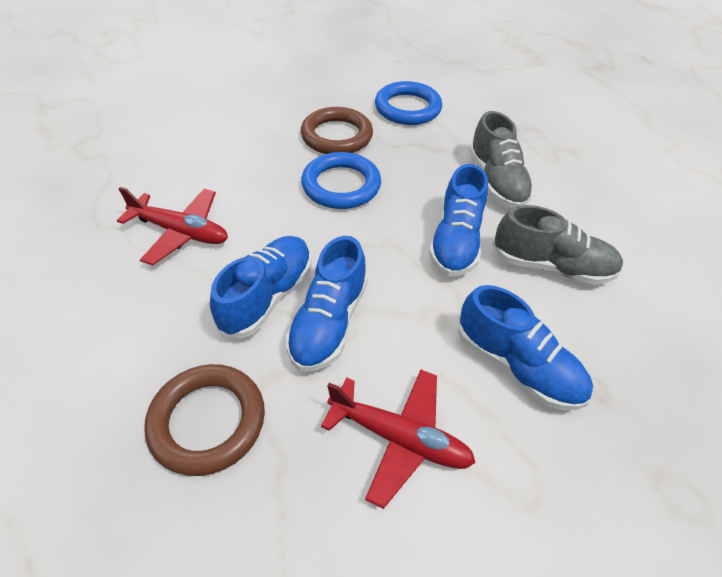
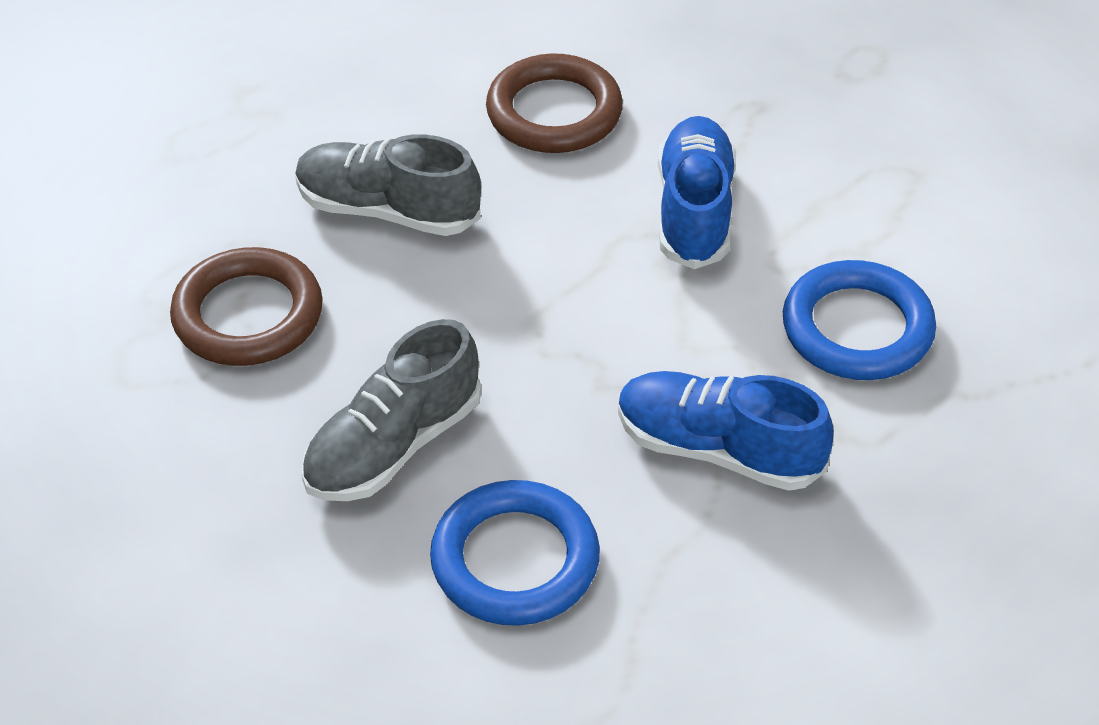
blue shoe: [210,236,312,338] [286,236,368,371] [429,164,488,276] [458,285,593,410] = 4 -> [618,371,834,491] [658,116,736,269] = 2
red plane: [117,187,228,266] [321,370,476,509] = 2 -> none = 0

